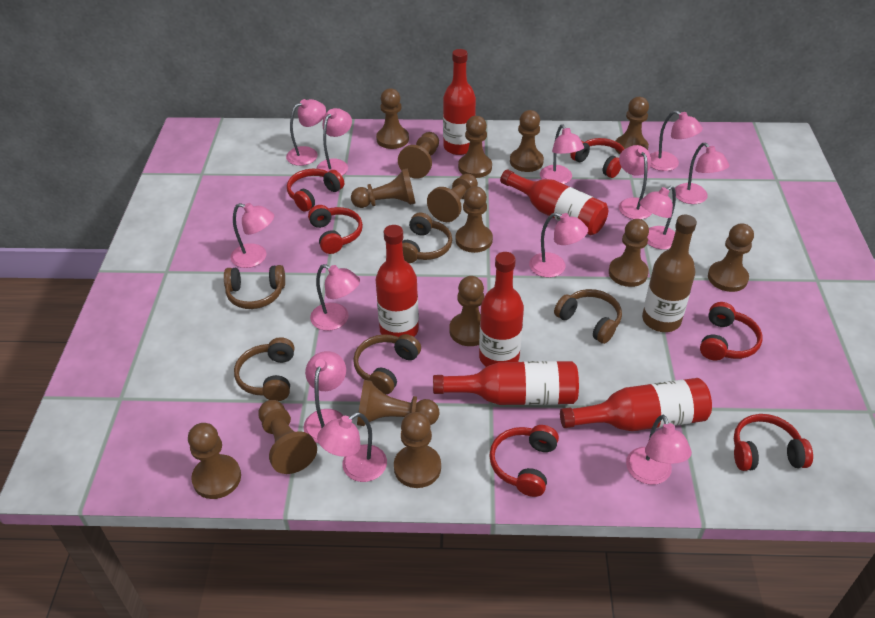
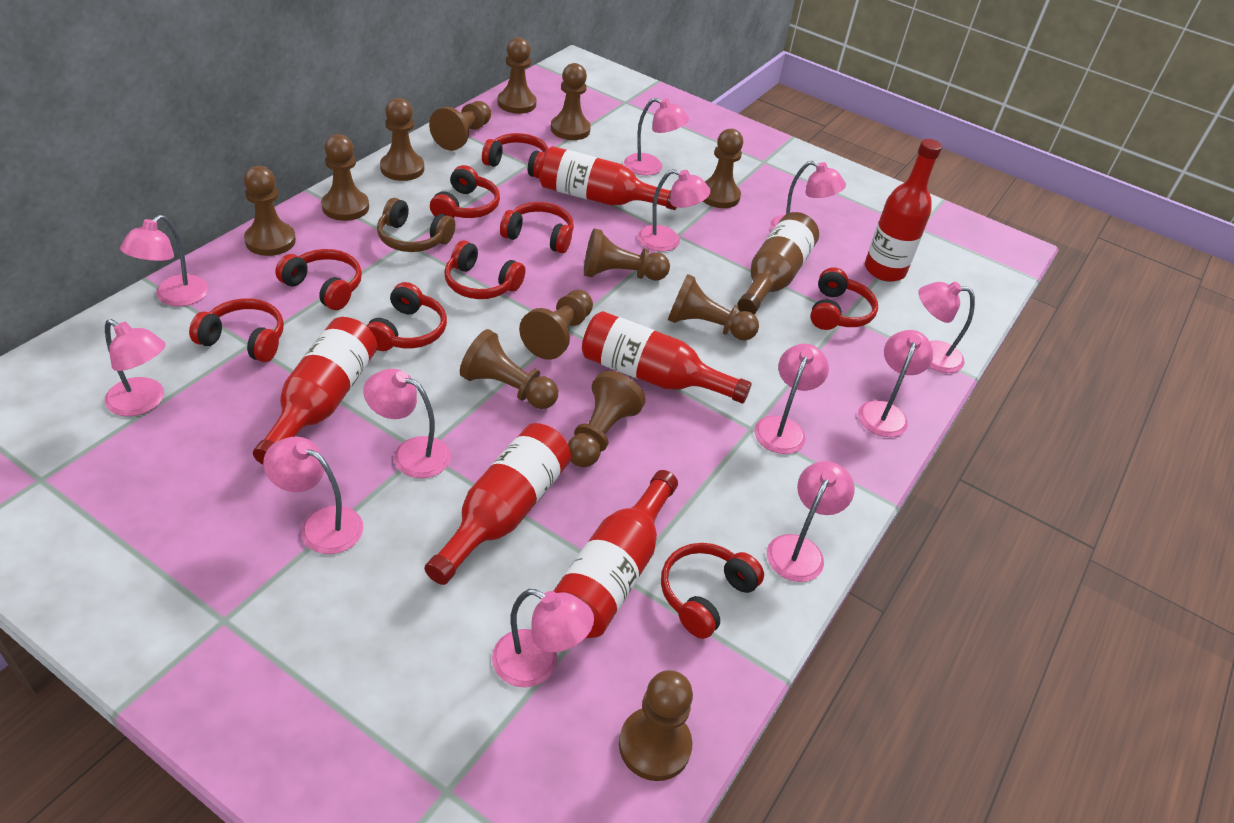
brown headphones: [224,265,285,309] [234,337,294,401] [353,334,421,394] [402,213,452,263] [554,289,622,344] = 5 -> [377,198,455,252] = 1
brown pawn: [188,423,241,499] [258,400,317,474] [351,168,415,208] [357,380,439,426] [376,88,409,149] [394,412,441,488] [398,132,439,179] [427,174,478,222] [450,276,484,346] [456,186,493,253] [458,116,492,178] [510,110,544,172] [609,219,649,287] [615,97,649,154] [708,223,754,292] = 15 -> [244,166,296,256] [321,134,369,221] [380,98,424,181] [429,101,491,151] [460,329,558,409] [498,37,536,114] [519,290,593,360] [551,63,591,140] [568,371,646,467] [584,228,670,281] [619,670,693,781] [668,274,759,341] [703,129,743,208] = 13
pink lamp: [231,203,274,268] [286,99,326,166] [304,351,346,443] [310,264,360,331] [316,108,352,176] [317,412,387,482] [529,212,588,278] [540,124,584,184] [619,145,652,219] [626,415,692,485] [639,186,676,250] [650,111,703,171] [675,143,729,204] = 13 -> [105,319,166,416] [120,215,209,306] [263,437,364,554] [363,369,451,478] [492,589,594,687] [624,98,689,176] [638,169,711,252] [754,344,829,454] [767,461,855,582] [771,161,846,230] [858,330,933,437] [918,281,975,373] = 12
red headphones: [287,169,344,212] [308,205,363,254] [489,425,559,497] [570,138,624,178] [700,302,762,360] [734,414,813,471] = 6 -> [189,298,284,362] [275,249,362,310] [366,282,447,351] [430,165,500,218] [444,240,525,299] [482,133,549,178] [500,202,574,254] [661,543,764,639] [810,267,878,330] = 9

